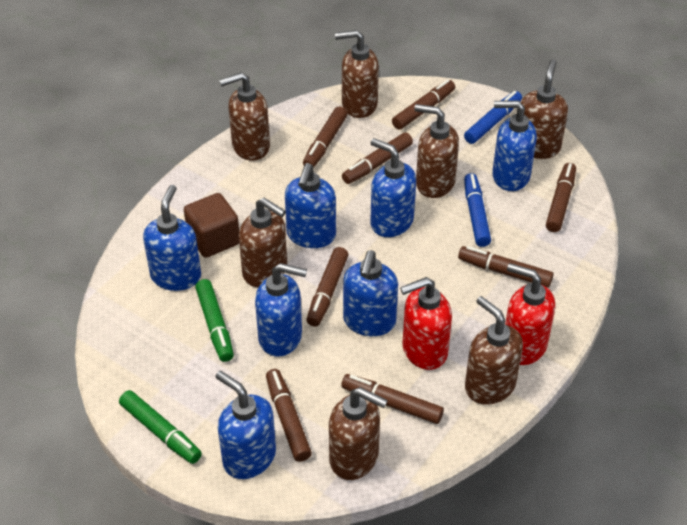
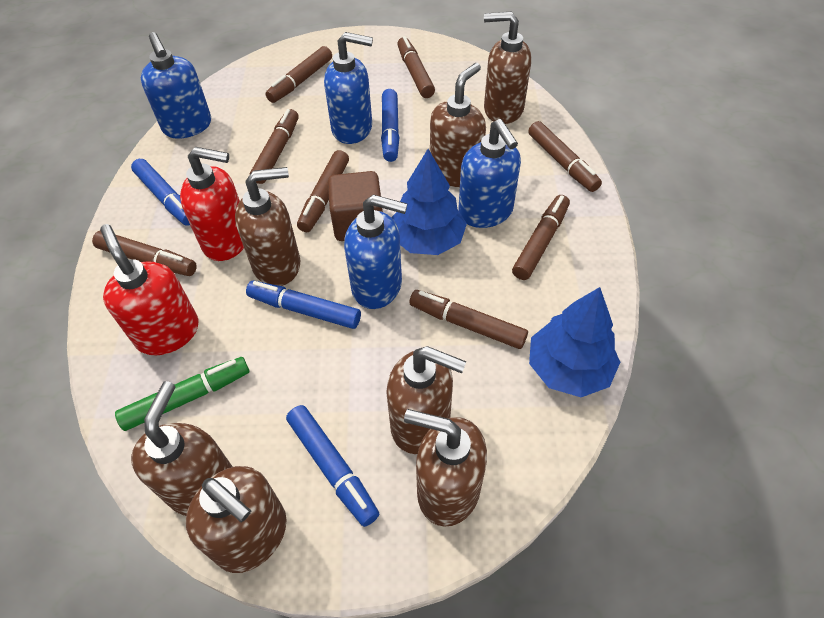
blue marker: [464,91,522,144] [464,173,491,247] = 2 -> [131,159,190,226] [246,281,361,329] [286,405,379,527] [381,89,399,162] = 4
blue soap dispenser: [143,185,201,291] [215,371,276,479] [255,263,307,357] [285,163,336,248] [343,250,398,336] [370,138,416,237] [492,100,537,191] = 7 -> [141,32,211,139] [324,32,373,144] [344,195,407,309] [458,119,521,228] = 4
blue tree: none = 0 -> [391,149,467,255] [529,287,620,397] = 2
green marker: [119,390,202,464] [195,279,234,362] = 2 -> [115,357,249,431] = 1

